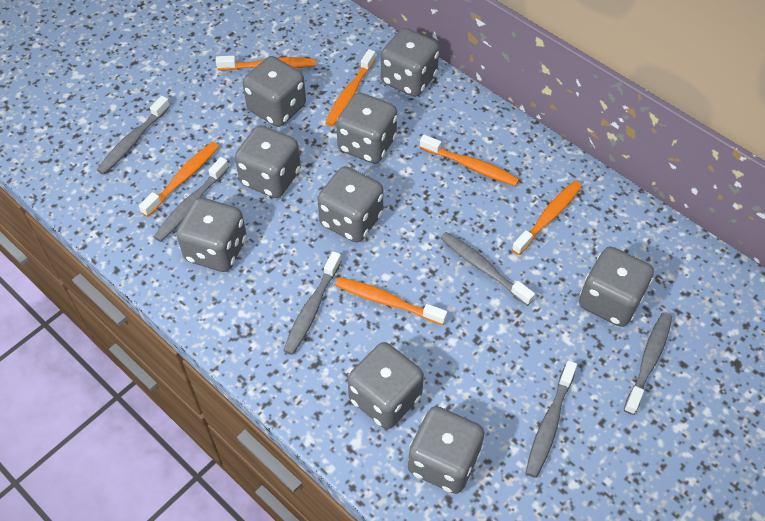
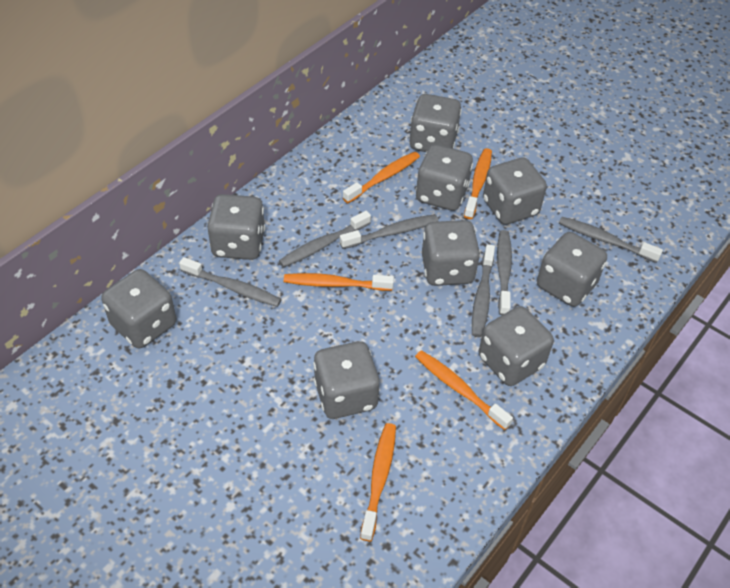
orange toothbrush: [139,142,219,217] [216,56,315,71] [325,49,376,126] [335,277,447,325] [420,135,519,186] [512,181,582,255] = 6 -> [284,273,394,291] [343,152,420,203] [360,423,396,541] [415,350,513,430] [464,148,492,219] = 5

